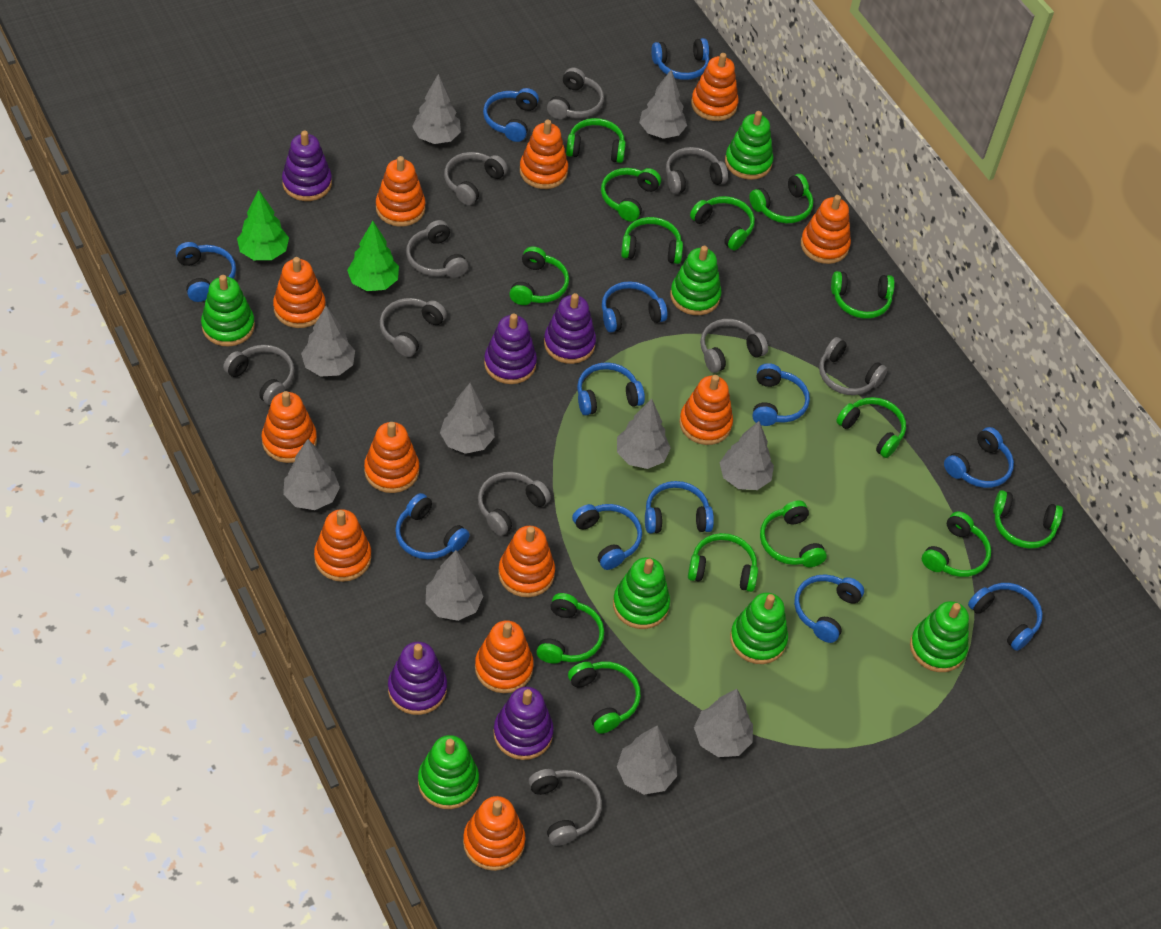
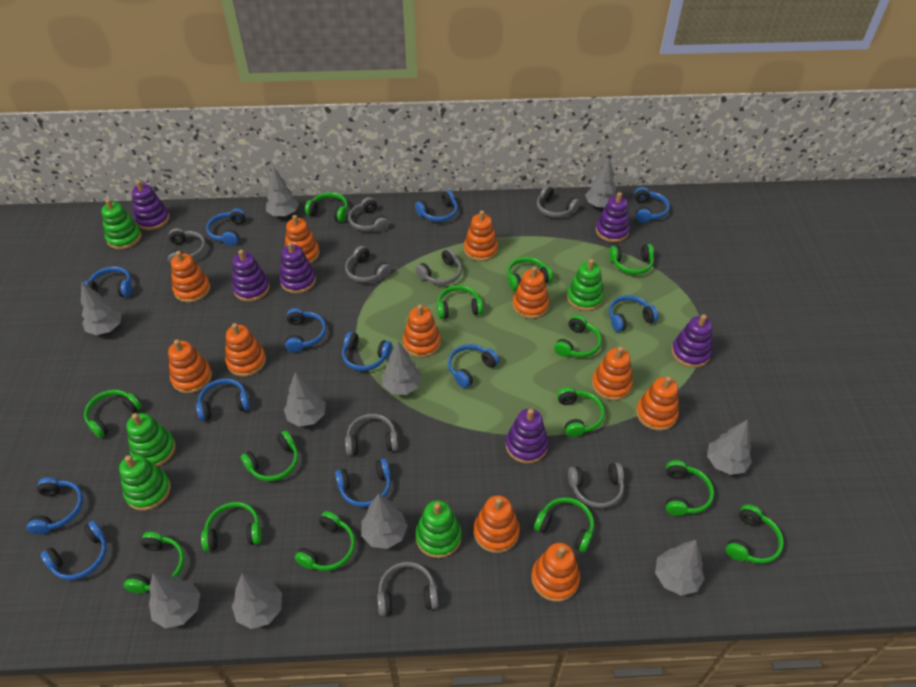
green stacking toy: [201,275,255,346] [418,735,479,809] [613,557,670,629] [670,246,721,315] [725,111,773,180] [730,593,788,664] [910,601,969,672] = 7 -> [101,199,141,249] [119,454,171,511] [126,413,176,467] [416,500,462,558] [567,259,604,311] = 5
green tree: [237,190,289,260] [347,221,399,291] = 2 -> none = 0
grey headphones: [223,345,295,405] [380,298,447,357] [406,220,468,278] [444,152,508,205] [478,472,551,536] [529,769,602,846] [547,68,604,119] [666,147,728,194] [700,319,768,373] [819,337,888,395] = 10 -> [168,228,206,264] [345,246,391,283] [345,414,398,456] [348,197,389,232] [377,562,438,616] [415,248,462,285] [537,186,580,218] [568,463,624,508] = 8
orange stacking toy: [262,391,317,463] [273,257,326,328] [314,509,371,582] [364,422,419,493] [376,156,425,227] [463,796,526,871] [475,620,534,693] [498,526,555,597] [520,120,568,189] [679,375,733,445] [691,53,738,121] [801,195,851,264] = 12 -> [168,340,212,393] [171,251,210,303] [225,323,266,377] [285,215,320,264] [403,304,441,358] [464,210,498,261] [474,495,520,553] [513,266,549,319] [531,543,580,602] [592,347,633,401] [636,376,679,431] = 11
purple stacking toy: [282,131,332,201] [388,641,447,715] [484,313,537,384] [493,687,554,760] [544,293,596,364] = 5 -> [132,180,170,230] [232,250,270,302] [279,242,316,294] [506,409,548,464] [596,192,630,242] [672,314,712,368] = 6

